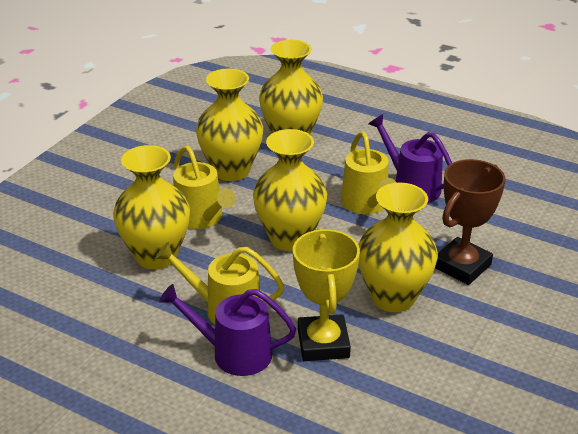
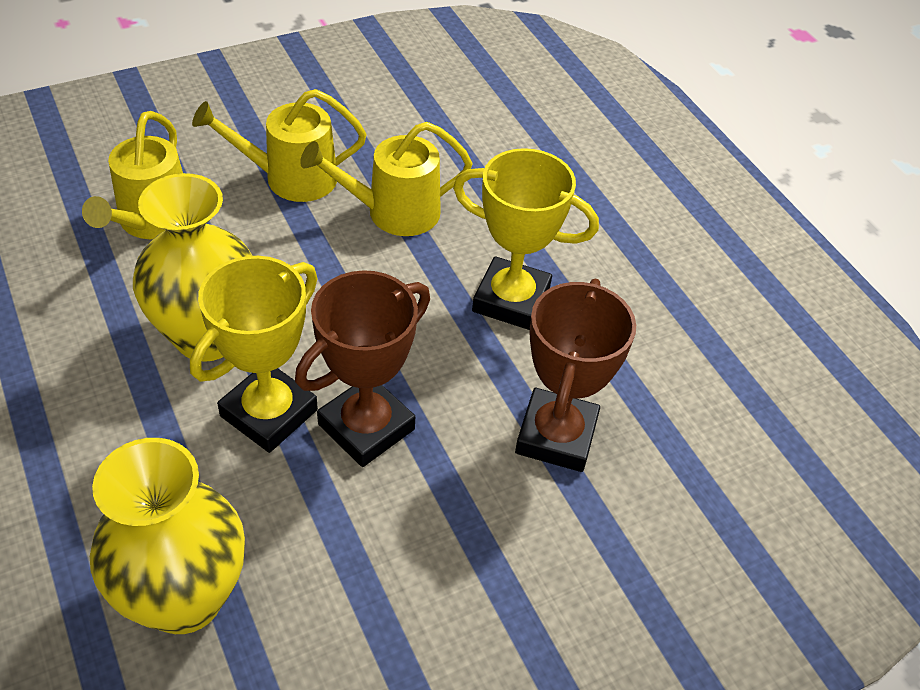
brown trophy: [435,159,506,285] = 1 -> [295,270,430,467] [515,279,636,472] = 2
purple watering can: [159,284,296,376] [369,114,452,203] = 2 -> none = 0
yellow trophy: [293,228,360,361] = 1 -> [190,256,318,453] [453,148,599,330] = 2
yellow vase: [113,145,190,270] [196,69,263,181] [253,129,327,251] [259,40,323,135] [358,183,438,312] = 5 -> [90,438,245,634] [133,173,253,362] = 2

